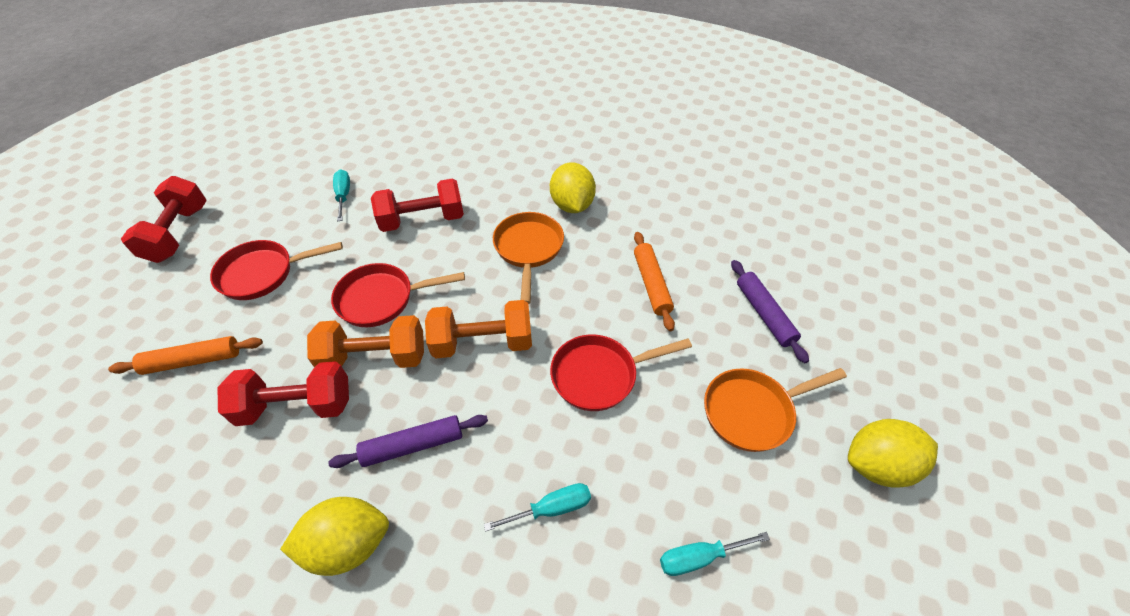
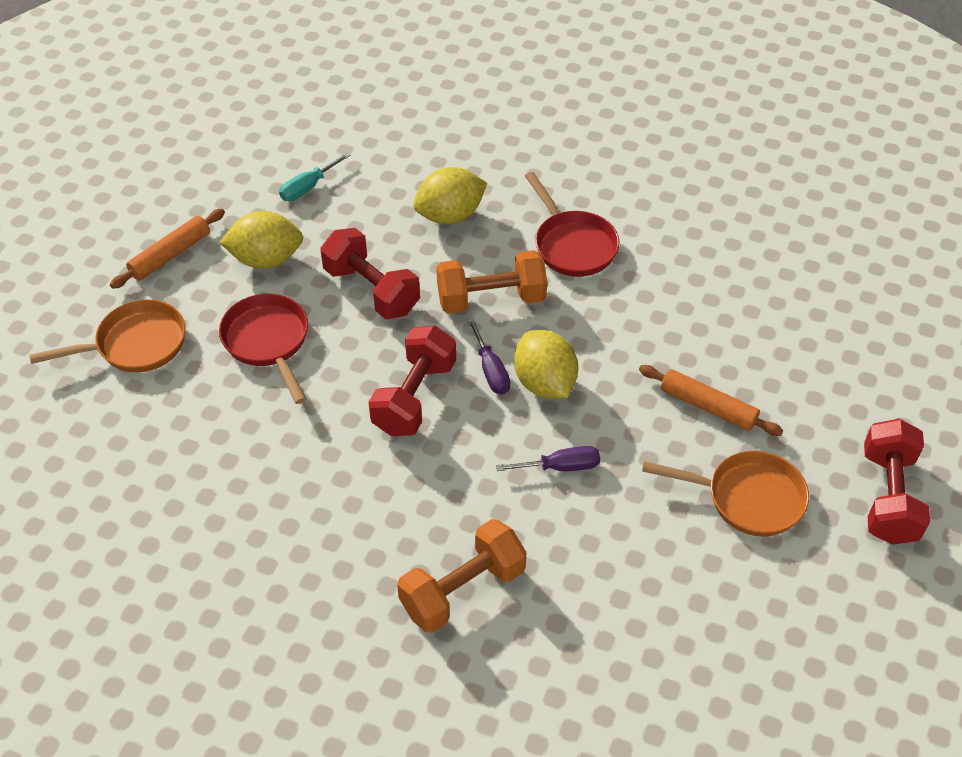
purple rolling pin: [328,415,488,468] [731,260,809,363] = 2 -> none = 0
purple screwdriver: none = 0 -> [468,318,510,394] [496,446,600,471] = 2
red pan: [210,240,343,300] [331,263,465,327] [550,334,692,411] = 3 -> [219,294,308,404] [525,172,620,277] = 2
turquoise screwdriver: [333,169,350,221] [484,483,591,532] [660,532,770,576] = 3 -> [279,152,351,201] = 1

